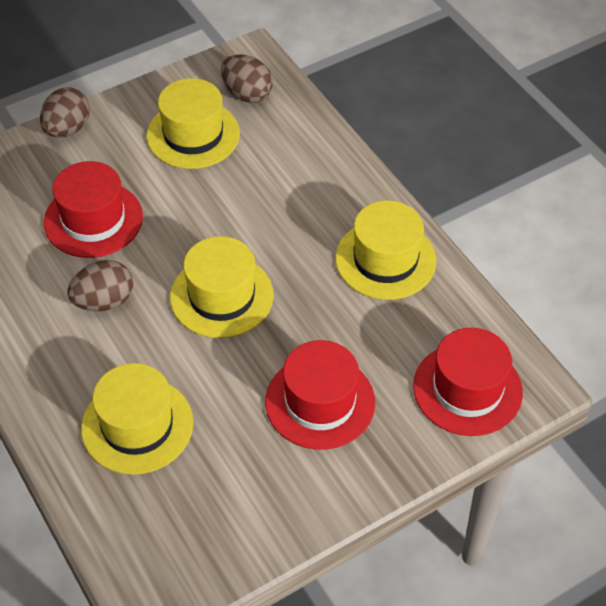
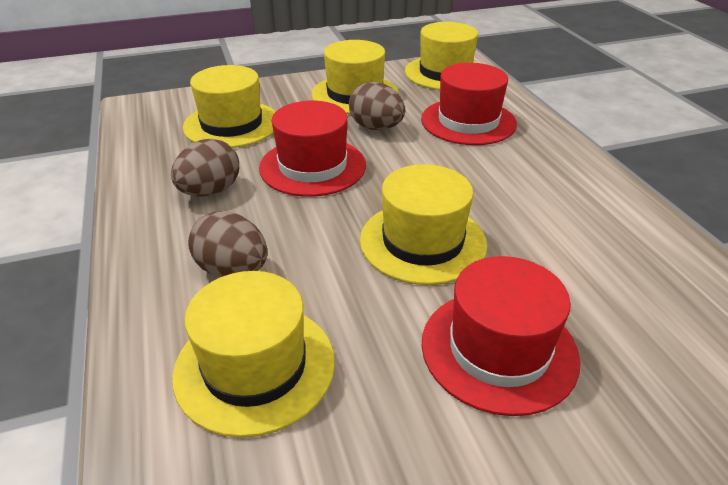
yellow hat: [81,363,193,475] [146,78,240,169] [170,236,274,338] [335,201,437,300] = 4 -> [172,271,335,437] [183,65,275,148] [311,40,399,114] [360,164,487,285] [405,22,478,90] = 5

